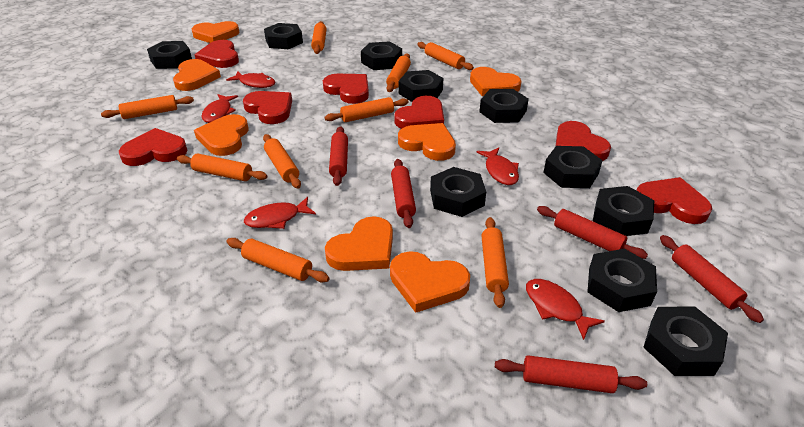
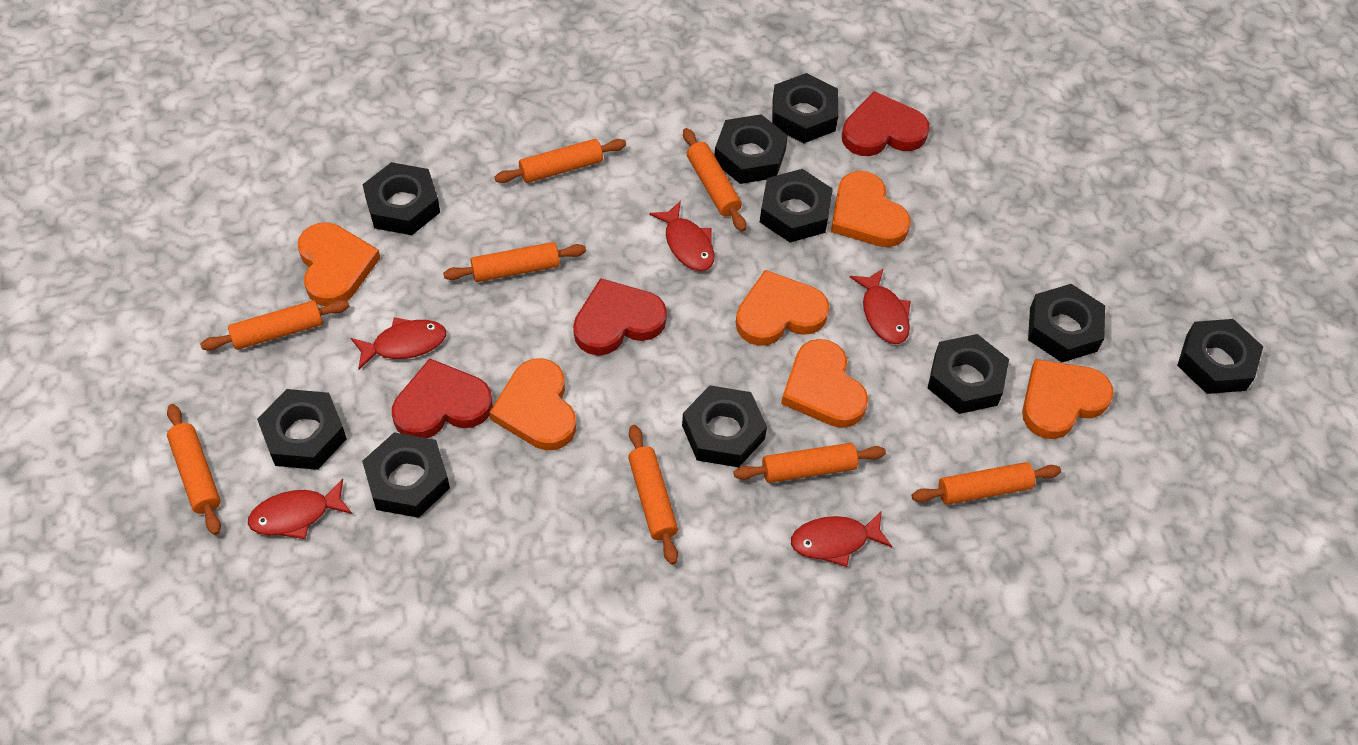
orange heart: [173,59,221,91] [192,21,239,43] [194,114,248,156] [325,216,393,271] [390,251,470,313] [398,123,456,161] [470,67,521,96] = 7 -> [298,223,380,306] [489,358,576,450] [735,270,830,346] [781,339,868,428] [831,171,910,247] [1022,359,1114,439] = 6
orange rolling pin: [101,95,194,119] [177,153,267,181] [227,238,330,283] [263,134,301,189] [311,21,326,54] [325,97,408,122] [386,53,411,92] [417,42,474,70] [481,217,509,308] = 9 -> [167,404,221,535] [200,300,349,351] [443,242,586,282] [495,139,626,183] [628,425,678,565] [683,128,746,232] [734,443,886,483] [912,462,1061,505] = 8
red heart: [119,128,188,166] [195,40,239,68] [243,91,292,124] [323,74,369,104] [394,96,444,129] [555,121,611,161] [636,177,712,224] = 7 -> [392,358,493,438] [573,278,667,355] [842,91,930,156] = 3
red rolling pin: [329,126,348,186] [391,159,416,228] [495,355,647,393] [537,206,648,259] [660,235,764,323] = 5 -> none = 0

